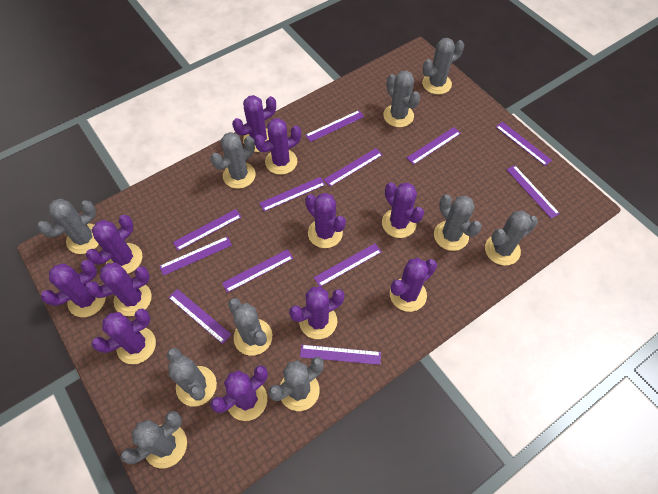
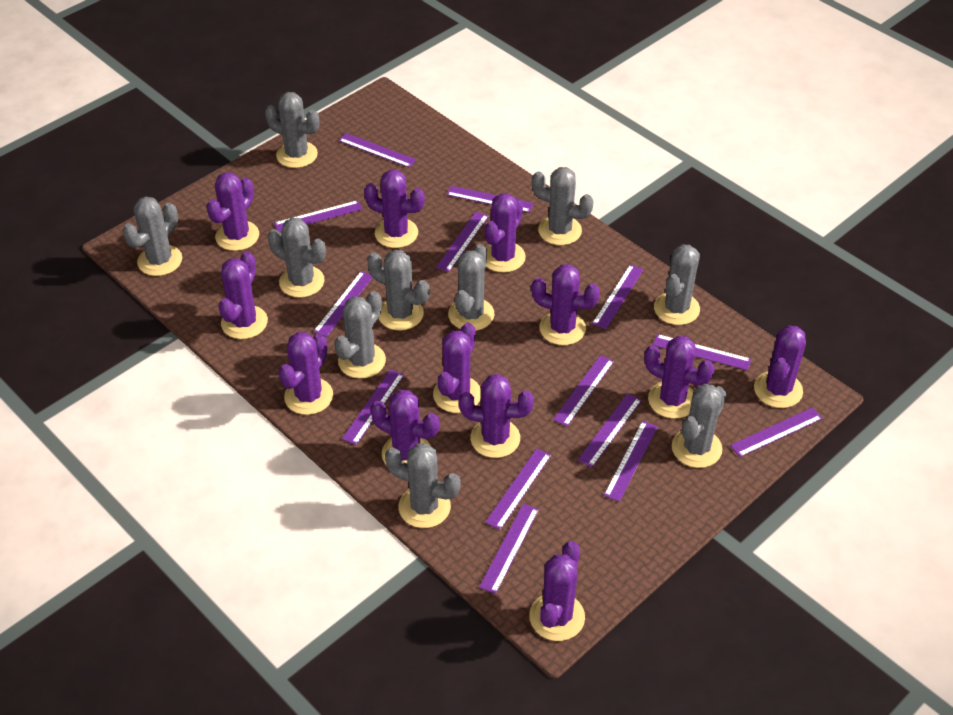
purple cactus: [41,260,106,317] [85,263,152,316] [86,215,142,274] [91,308,156,364] [211,365,268,421] [232,95,276,152] [254,118,301,175] [289,286,345,339] [305,193,346,248] [382,182,424,238] [390,258,437,312] = 11 -> [206,172,259,251] [218,251,268,339] [279,332,333,415] [364,170,425,248] [370,390,440,466] [433,323,481,413] [459,374,534,458] [485,193,526,273] [529,541,585,641] [531,264,600,345] [644,336,715,419] [754,325,806,408] = 12
purple ruler: [159,236,232,276] [168,289,232,344] [173,209,241,251] [222,249,293,293] [259,177,325,211] [300,345,381,365] [305,110,364,142] [314,243,382,286] [324,148,383,187] [407,127,461,165] [496,122,552,166] [506,165,560,218] = 12 -> [274,200,363,232] [313,271,373,337] [338,133,416,168] [342,369,404,445] [436,212,489,272] [446,186,534,213] [479,504,539,594] [485,448,551,530] [553,355,614,427] [578,393,642,467] [592,264,644,329] [604,421,658,502] [653,334,751,370] [730,407,823,457] = 14

